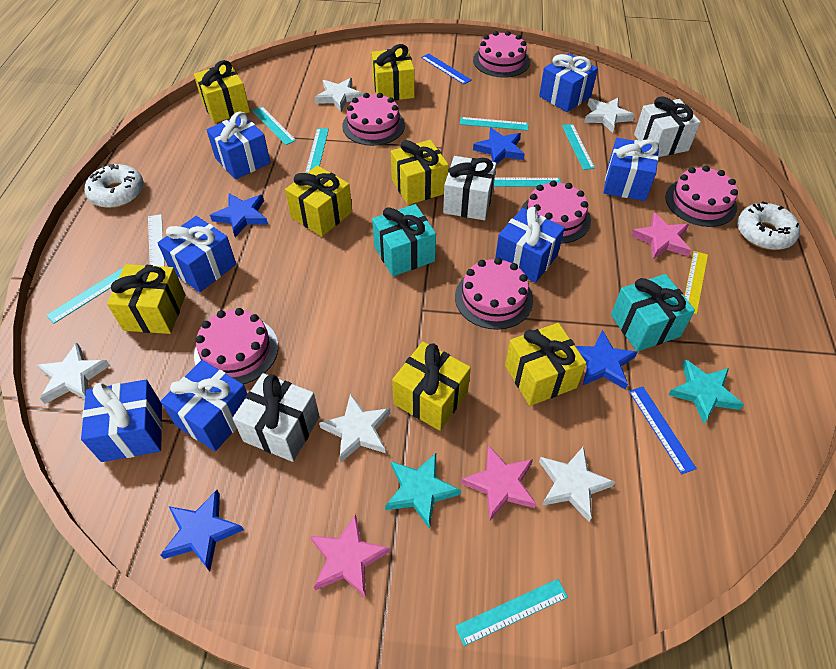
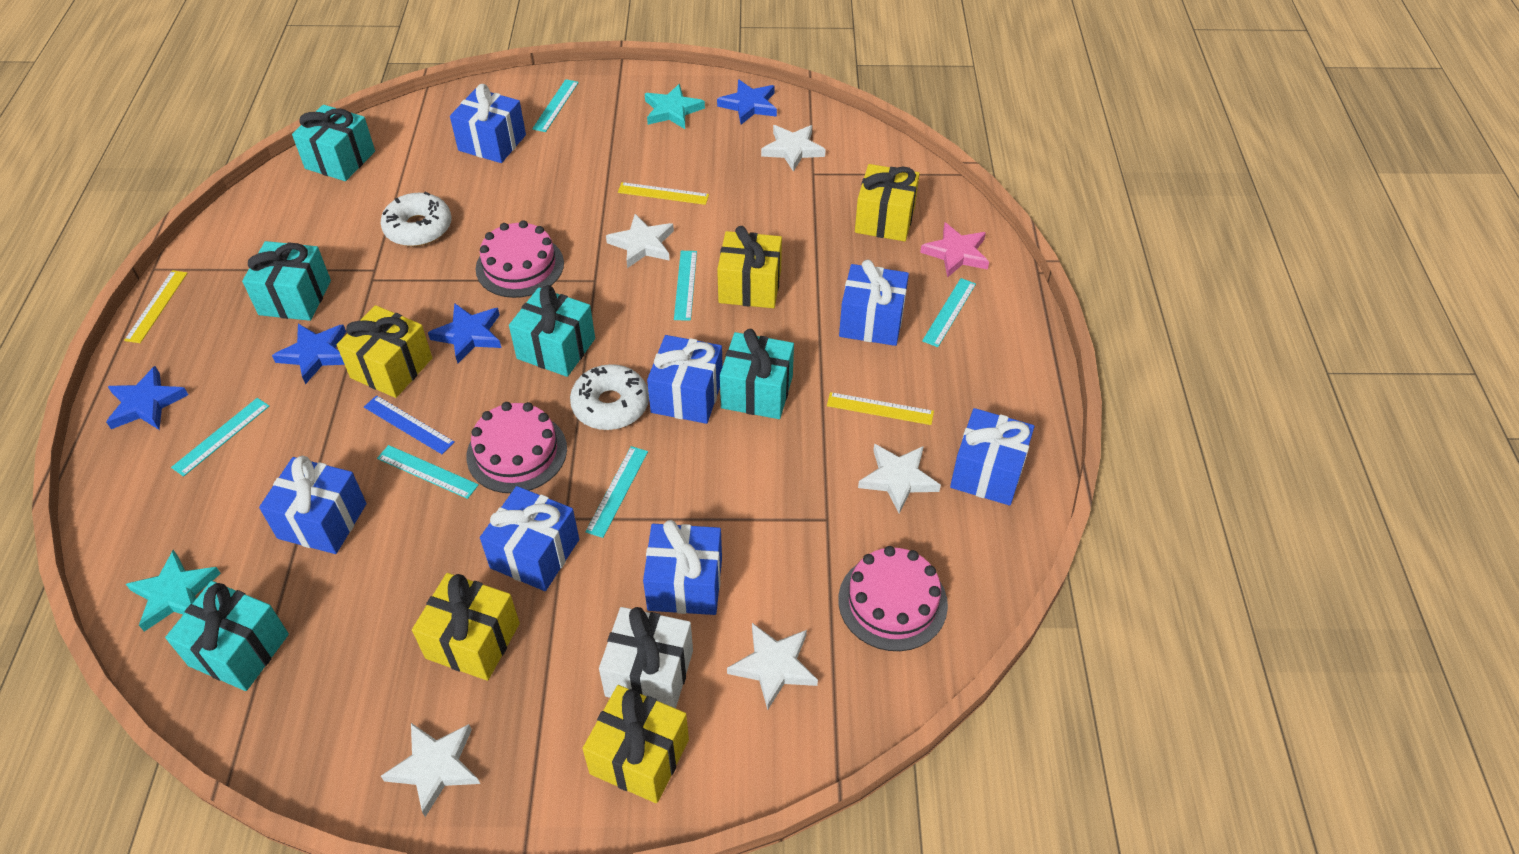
blue ruler: [421,54,472,84] [629,387,697,474] = 2 -> [364,395,455,454] = 1
pink cake: [194,308,278,384] [342,93,405,146] [455,258,533,330] [473,31,530,78] [521,180,591,244] [665,166,738,227] = 6 -> [467,402,567,493] [476,220,564,298] [838,546,948,651] = 3
pink star: [310,514,390,598] [461,445,536,520] [631,213,691,259] = 3 -> [920,223,989,278] = 1
turquoise gift: [372,204,436,276] [611,274,695,352] = 2 -> [165,581,289,691] [242,241,331,321] [292,105,375,181] [509,285,595,377] [720,329,794,419] = 5
turquoise ruler: [46,268,123,324] [252,107,296,145] [305,128,329,173] [455,579,568,646] [460,117,529,131] [494,177,561,187] [562,124,595,170] = 7 -> [171,398,269,477] [377,445,479,499] [532,79,579,132] [585,446,648,538] [674,251,697,321] [922,278,976,347] = 6
white gift: [233,373,320,462] [443,156,496,220] [634,96,701,157] = 3 -> [599,607,693,708] = 1
white ruler: [148,214,165,267] = 1 -> none = 0
yellow gift: [107,264,186,334] [194,60,250,123] [285,165,352,237] [371,44,415,100] [391,140,449,205] [392,342,471,431] [505,323,586,406] = 7 -> [337,305,432,398] [412,573,520,681] [582,685,689,803] [717,226,782,308] [855,164,920,242] = 5
yellow ruler: [684,251,708,314] = 1 -> [124,270,188,343] [618,182,709,205] [827,392,934,425] = 3

